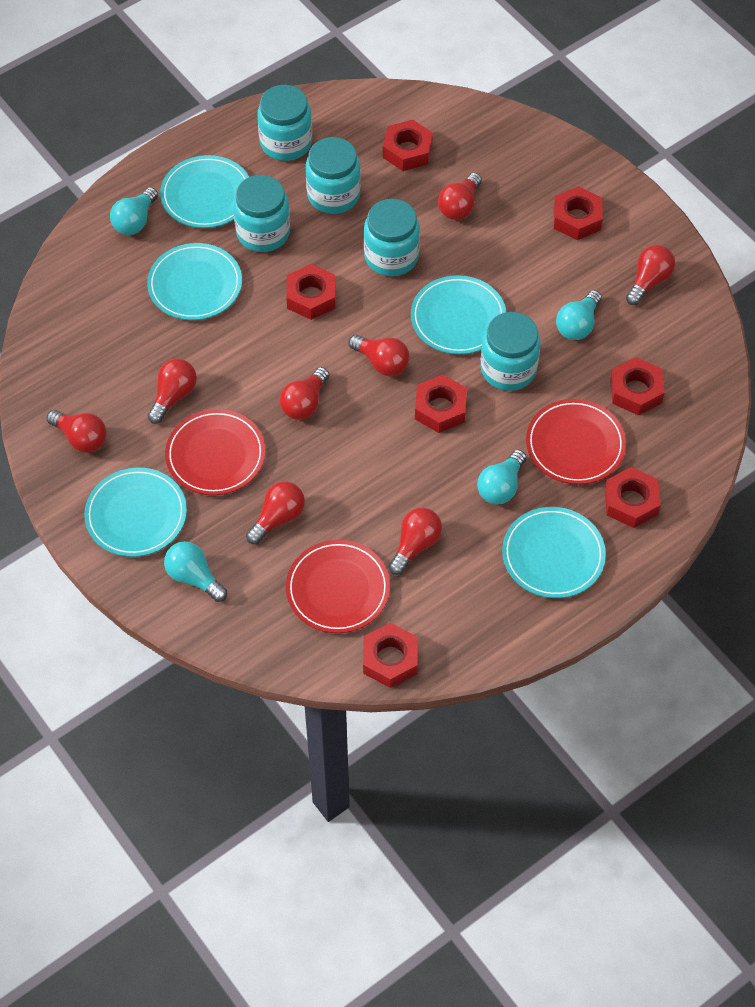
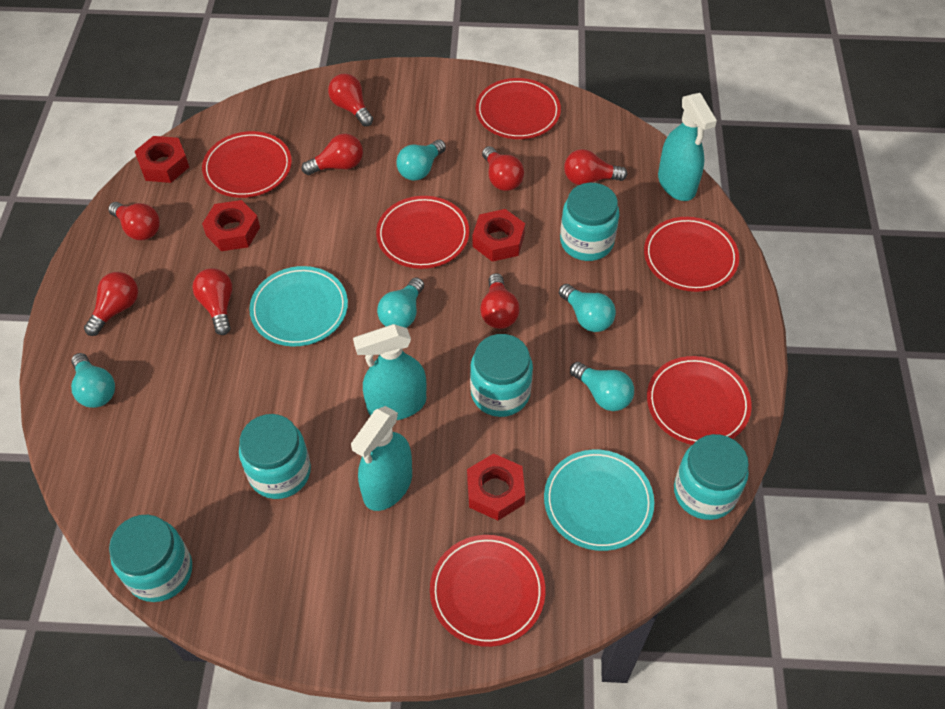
red nut: [286,264,335,320] [363,623,418,688] [383,120,433,171] [415,374,467,433] [554,186,603,240] [605,467,661,528] [610,357,665,415] = 7 -> [135,136,189,183] [202,200,260,251] [467,453,525,521] [473,209,525,262] = 4
red plate: [165,409,266,495] [286,540,390,633] [526,399,626,485] = 3 -> [202,131,292,198] [376,196,469,269] [430,535,546,647] [476,78,561,139] [644,217,739,292] [647,356,752,445] = 6
turquoise light bulb: [110,187,158,235] [164,541,227,602] [477,450,526,504] [556,290,602,340] = 4 -> [71,353,115,408] [377,277,424,328] [396,140,446,181] [559,284,616,332] [570,362,634,411] = 5
turquoise plate: [84,468,187,557] [147,243,242,320] [160,155,249,228] [411,275,506,354] [502,507,606,598] = 5 -> [249,266,348,346] [544,450,654,551] = 2
turquoise spray bottle: none = 0 -> [351,406,412,511] [353,324,426,420] [658,93,717,201] = 3

